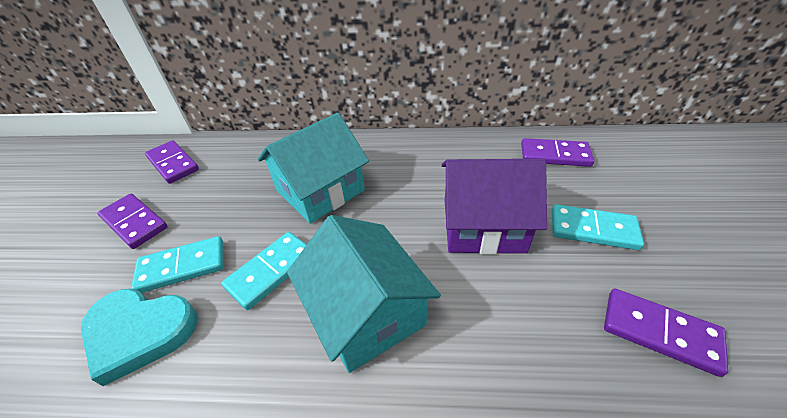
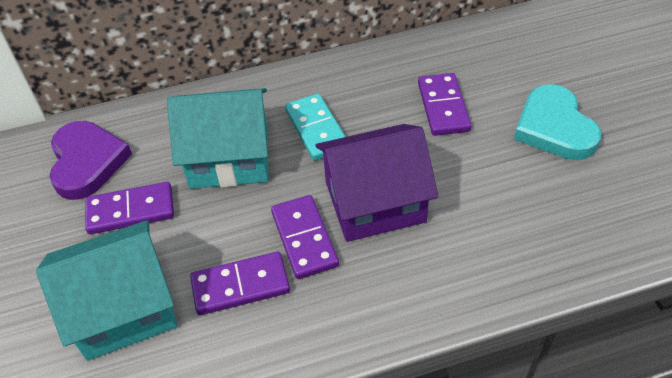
purple heart: none = 0 -> [50,121,132,200] = 1
turquoise domino: [131,236,224,293] [221,232,307,310] [552,204,644,250] = 3 -> [285,93,346,161] = 1

